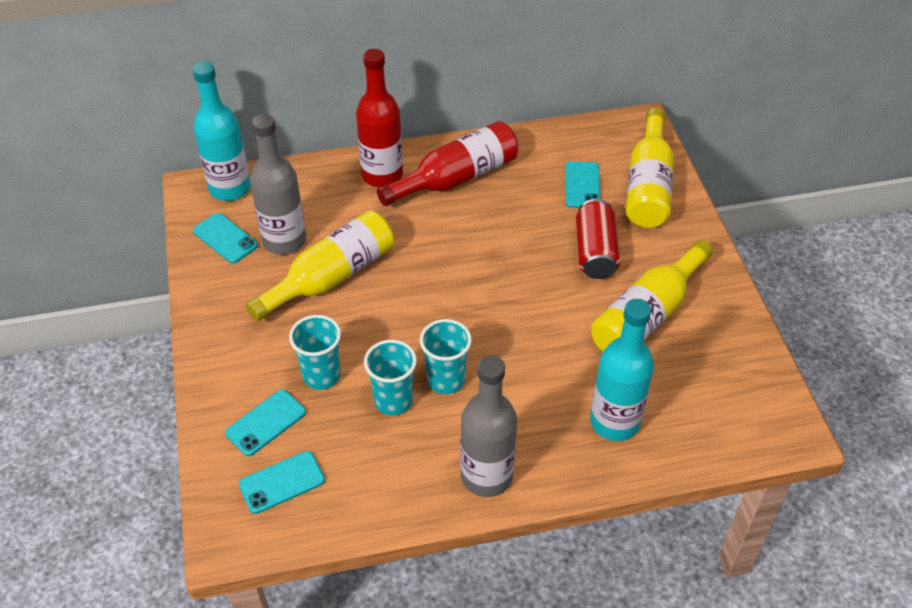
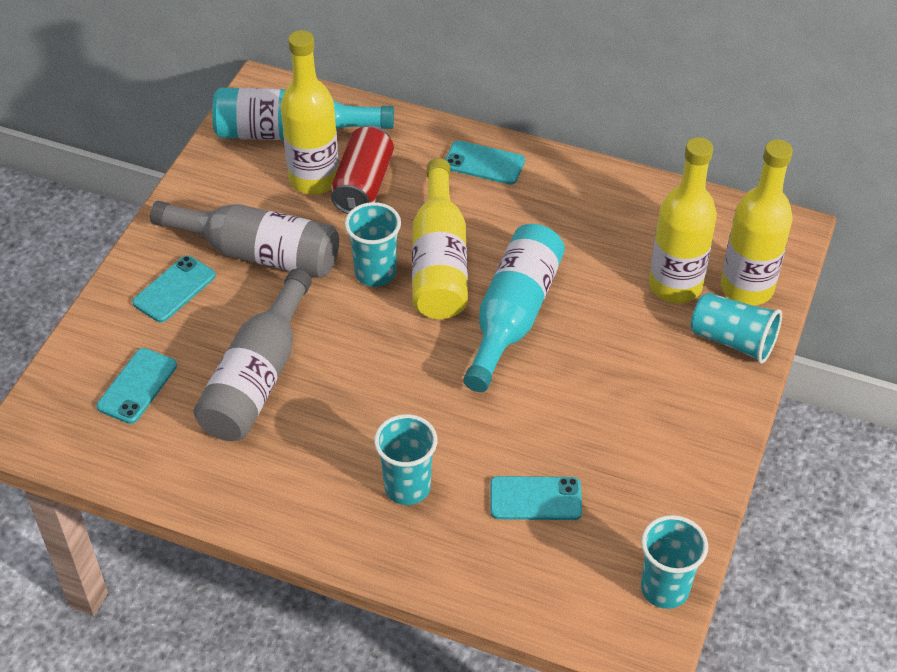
red bottle: [356,49,403,187] [377,121,518,206] = 2 -> none = 0
turquoise cup: [289,315,341,390] [364,340,417,416] [420,319,472,394] = 3 -> [345,202,401,287] [374,414,437,505] [641,515,708,609] [691,293,782,364] = 4
yellow bottle: [246,211,394,321] [591,240,713,352] [626,108,674,228] = 3 -> [281,30,339,194] [412,158,468,319] [649,137,717,303] [721,139,793,305] = 4

